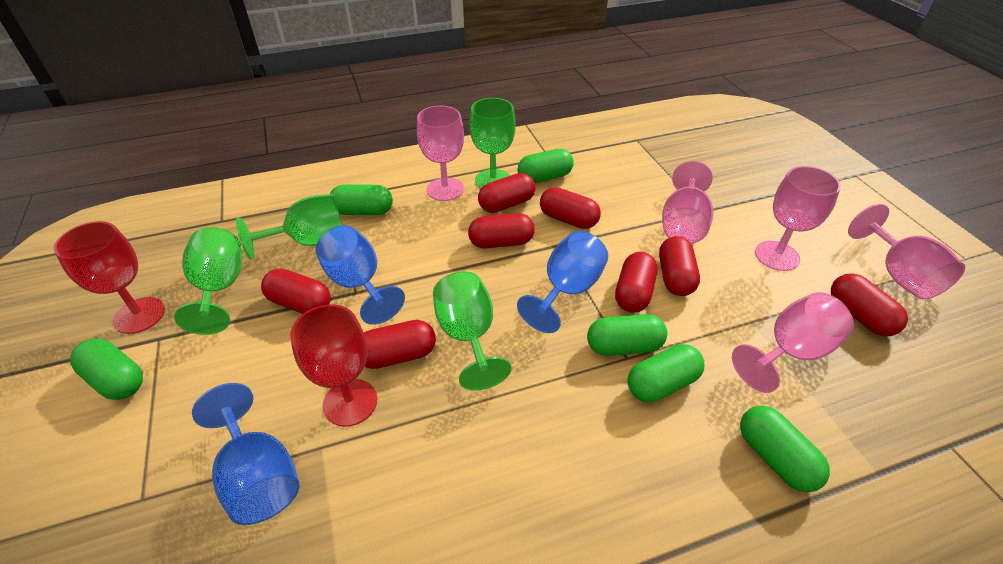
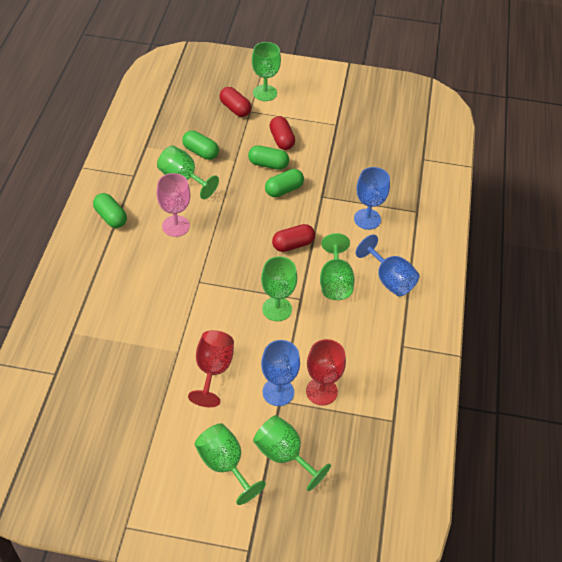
green capsule: [70,339,143,400] [330,184,393,215] [518,149,574,183] [587,314,667,356] [627,344,704,403] [740,406,830,492] = 6 -> [93,193,127,228] [182,130,219,160] [248,145,289,170] [265,169,304,197] = 4
green goblet: [174,227,242,335] [236,194,342,259] [433,271,511,390] [469,98,516,189] = 4 -> [157,146,219,199] [194,423,266,505] [252,42,281,101] [253,415,331,491] [261,256,297,321] [320,233,354,300] = 6
pink goblet: [417,105,464,201] [662,161,714,244] [732,292,854,393] [755,166,841,271] [848,204,965,299] = 5 -> [156,173,190,237] = 1
red capsule: [261,268,331,314] [364,320,436,369] [468,213,535,248] [478,173,536,213] [540,187,601,229] [615,252,658,313] [659,236,700,296] [831,273,908,336] = 8 -> [219,87,251,117] [269,116,295,150] [272,224,315,252] = 3

